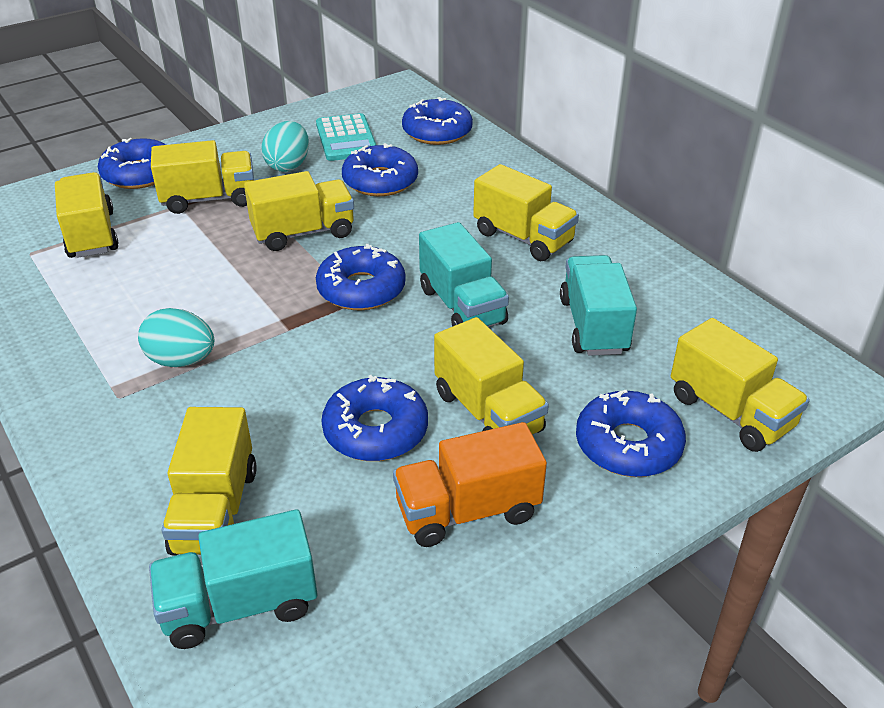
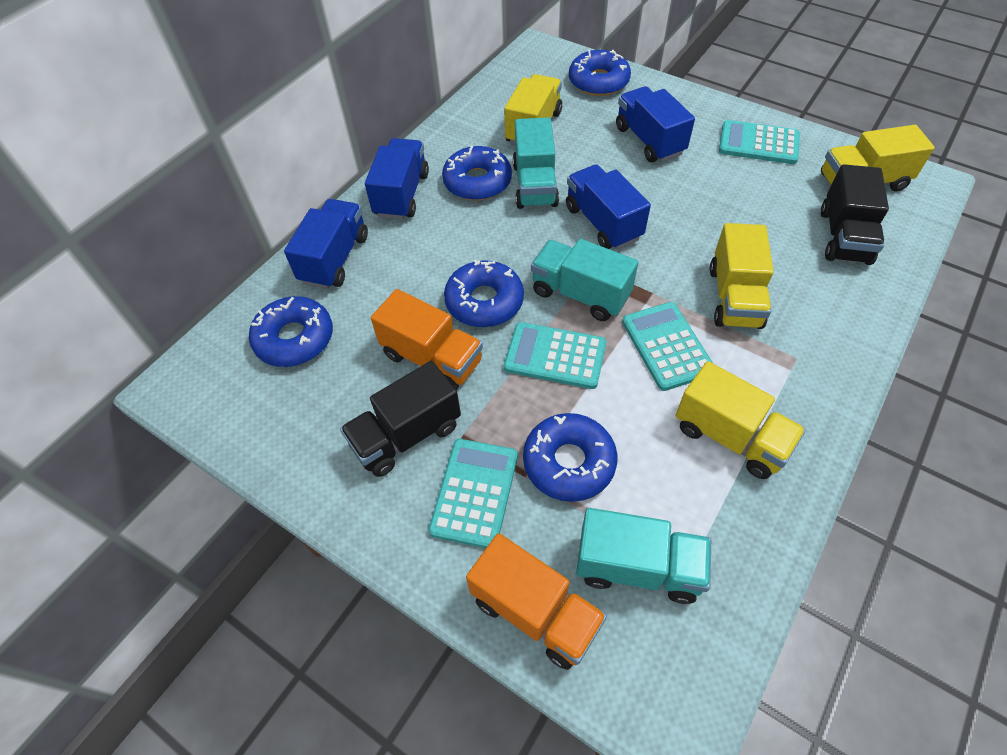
black truck: none = 0 -> [340,361,461,477] [821,164,889,265] = 2
blue donut: [98,138,166,189] [316,244,406,310] [321,375,428,461] [342,143,418,196] [402,97,473,145] [576,390,686,477] = 6 -> [249,296,333,367] [442,146,512,201] [444,260,524,327] [523,413,617,502] [569,50,631,96] = 5
blue truck: none = 0 -> [284,199,368,289] [365,138,429,220] [566,164,651,250] [616,86,695,162] = 4
orange truck: [393,422,547,547] = 1 -> [371,289,483,390] [466,533,607,670] = 2
turquoise calculator: [316,113,376,161] = 1 -> [429,439,518,548] [504,322,606,389] [622,302,713,391] [719,120,800,164] = 4
turquoise egg: [138,308,214,367] [261,121,309,172] = 2 -> none = 0
yellow truck: [55,172,119,258] [151,140,254,214] [162,407,257,555] [244,171,354,251] [434,317,549,435] [473,164,579,261] [671,318,810,452] = 7 -> [504,74,562,145] [676,361,806,479] [710,223,774,329] [821,125,935,191] = 4

